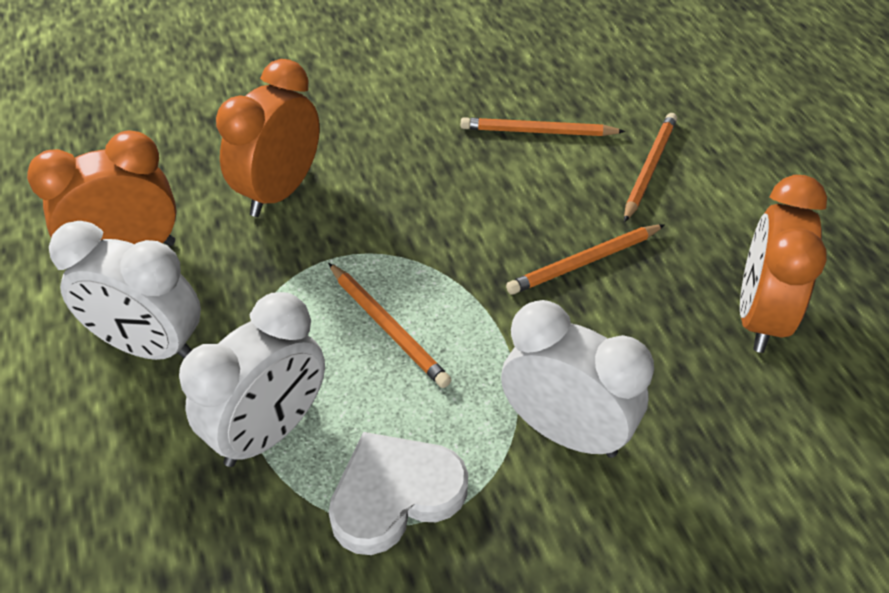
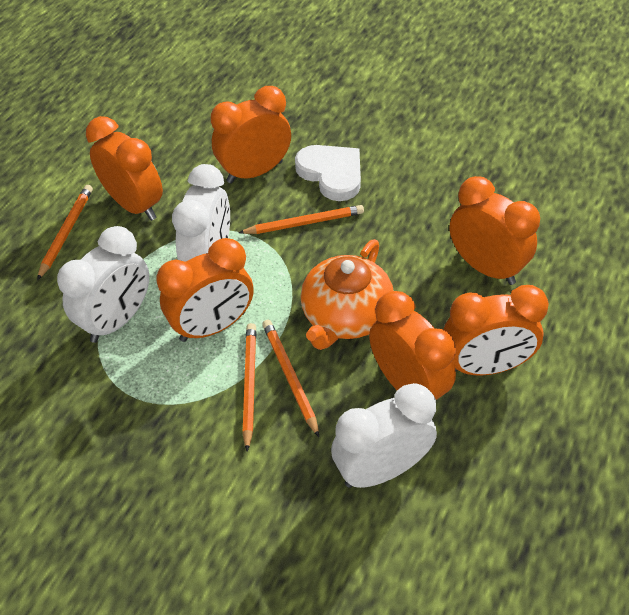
orange clock: [27,130,177,246] [216,59,320,217] [740,175,827,353] = 3 -> [86,116,163,221] [156,238,253,342] [211,86,291,183] [369,291,456,400] [443,285,549,376] [450,176,540,285] = 6
orange teapot: none = 0 -> [300,239,394,350] = 1

